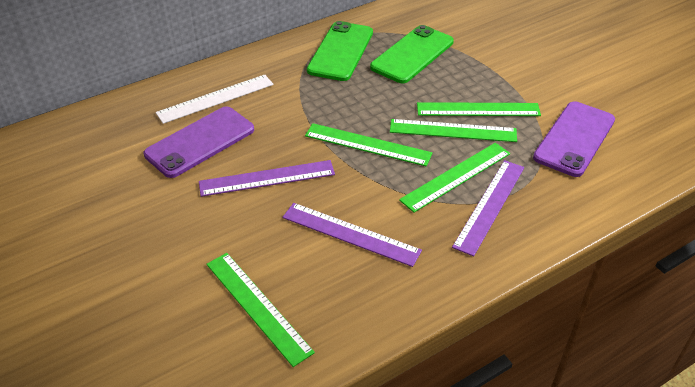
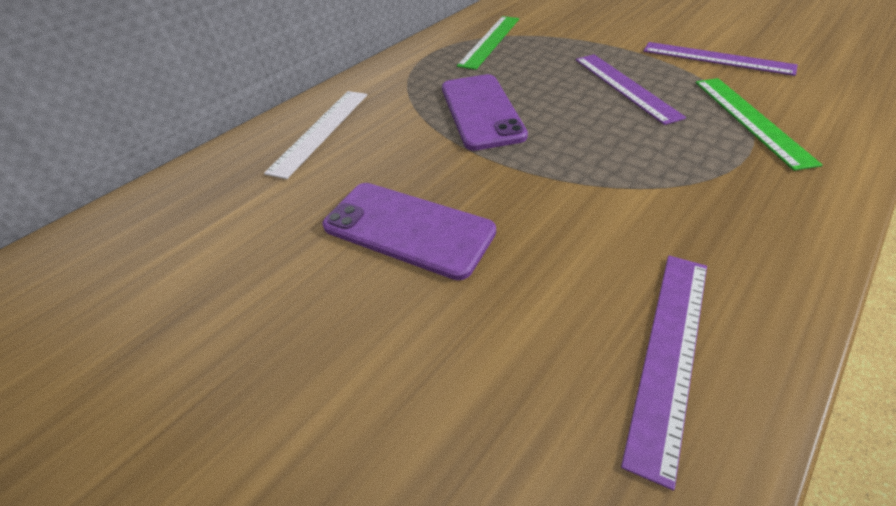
green phone: [307,21,373,81] [370,25,454,83] = 2 -> none = 0
green ruler: [207,253,315,367] [305,123,432,167] [390,119,517,142] [399,143,510,212] [417,102,541,116] = 5 -> [457,16,519,70] [695,78,823,171] = 2

